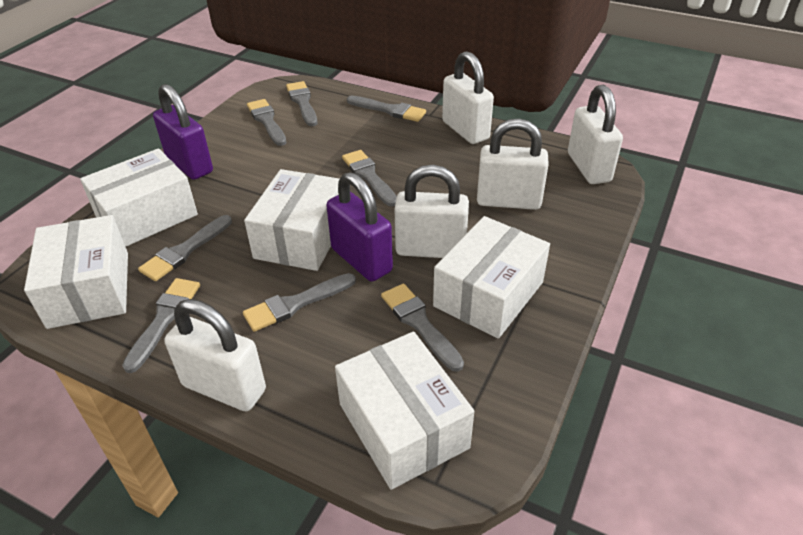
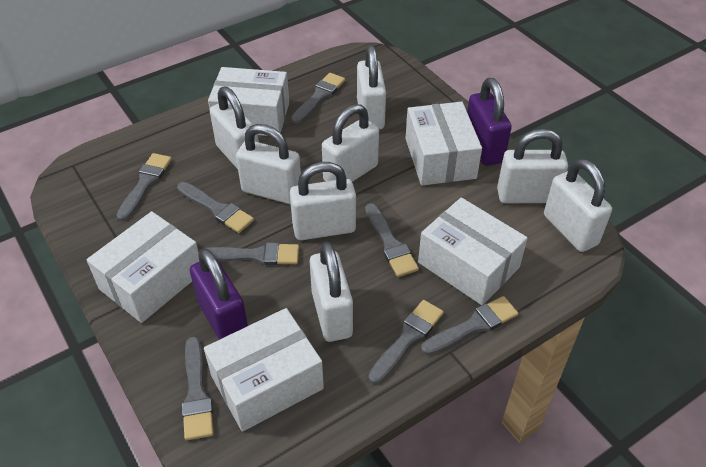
white padlock: [164,299,266,412] [394,165,469,258] [442,51,494,144] [477,118,549,210] [568,85,623,184] = 5 -> [210,86,259,169] [236,124,301,204] [290,162,356,240] [310,241,353,342] [322,104,379,182] [357,45,386,130] [497,129,568,203] [544,159,612,252] = 8

